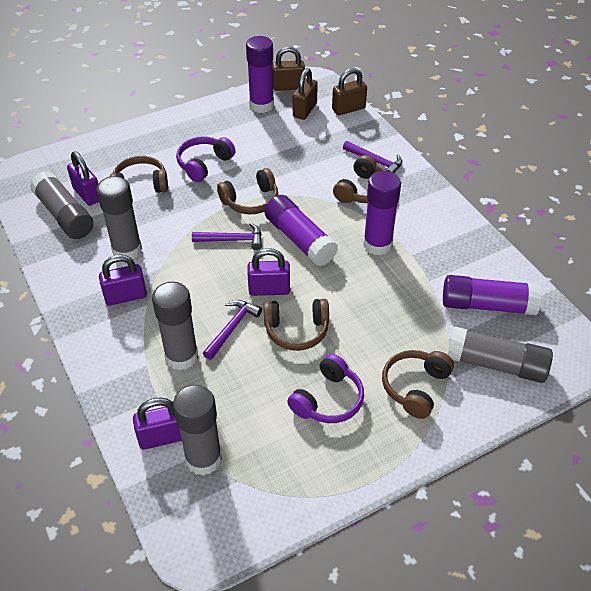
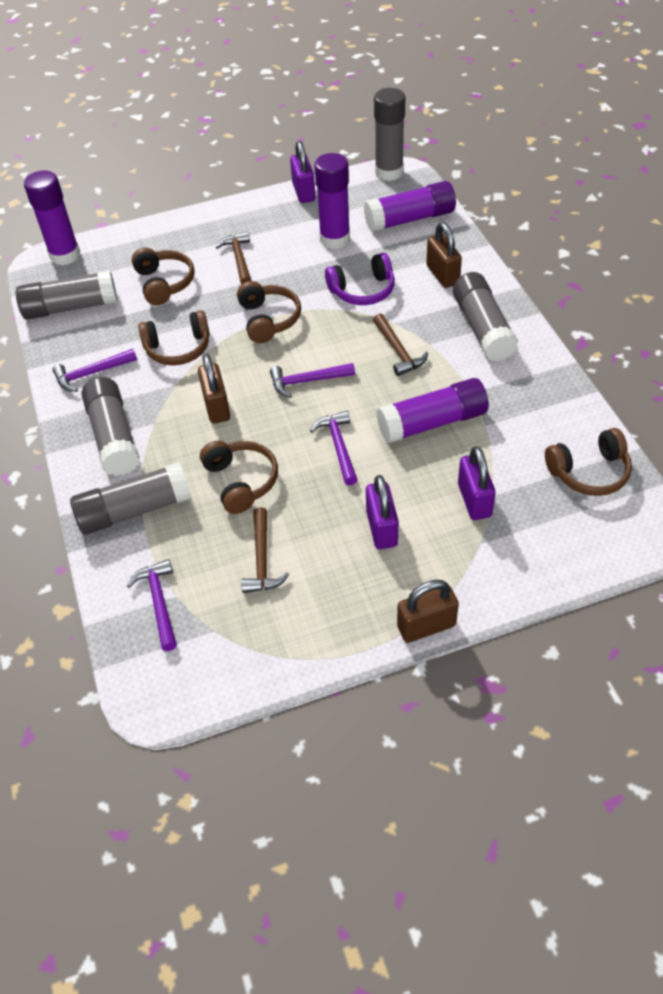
brown hammer: none = 0 -> [216,231,252,285] [241,507,289,593] [373,313,428,376] = 3
purple hammer: [192,223,262,250] [203,300,262,360] [343,141,402,173] = 3 -> [53,349,137,392] [127,559,177,651] [270,363,355,398] [310,411,358,485] = 4
purple headphones: [176,137,236,182] [287,354,364,423] = 2 -> [325,253,395,305] = 1
purple padlock: [67,151,99,206] [99,255,147,306] [133,397,182,450] [247,248,290,296] = 4 -> [290,141,315,203] [366,475,398,549] [458,446,496,520] = 3

